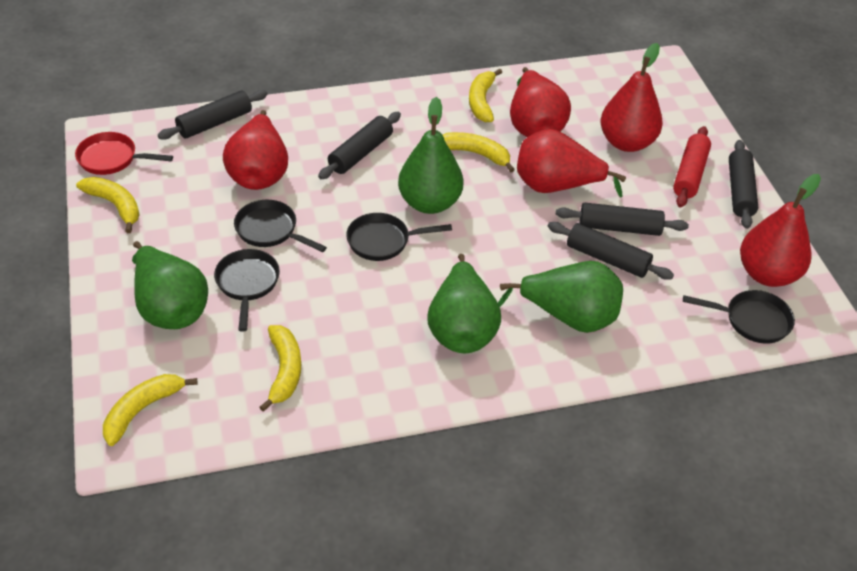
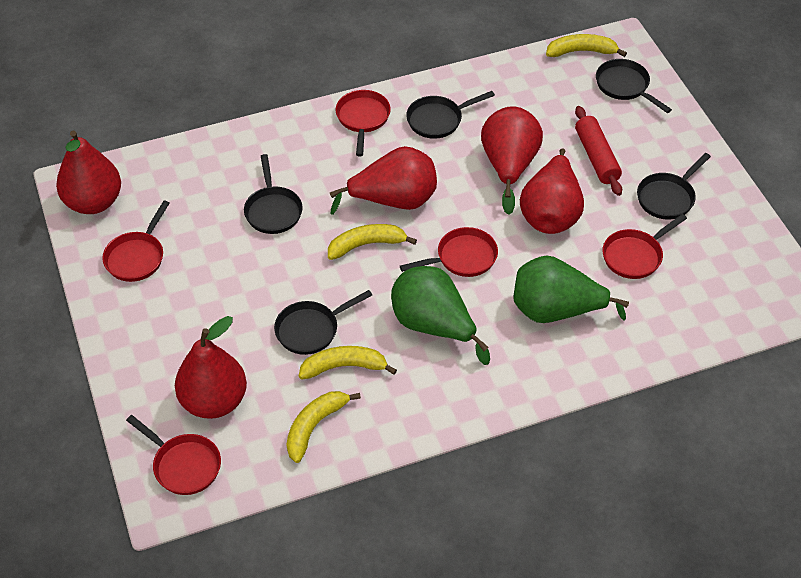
black pan: [214,249,280,332] [234,200,327,252] [346,213,452,261] [683,290,795,344] = 4 -> [244,154,303,234] [274,290,372,355] [406,91,495,139] [596,59,672,113] [637,153,711,220] = 5
black rolling pin: [158,90,268,140] [318,112,401,179] [548,222,674,280] [556,203,689,236] [729,140,758,229] = 5 -> none = 0
green pear: [132,241,208,329] [398,97,463,214] [427,254,501,353] [498,261,623,333] = 4 -> [391,266,490,365] [513,256,629,323] = 2
red pan: [75,132,173,175] = 1 -> [102,201,170,282] [126,415,221,495] [336,90,391,156] [400,227,498,277] [602,214,687,279] = 5
yellow banana: [76,177,140,233] [103,374,198,446] [259,325,301,412] [443,132,515,173] [469,69,502,122] = 5 -> [286,391,361,463] [299,346,397,379] [328,224,417,260] [546,34,627,57] = 4

